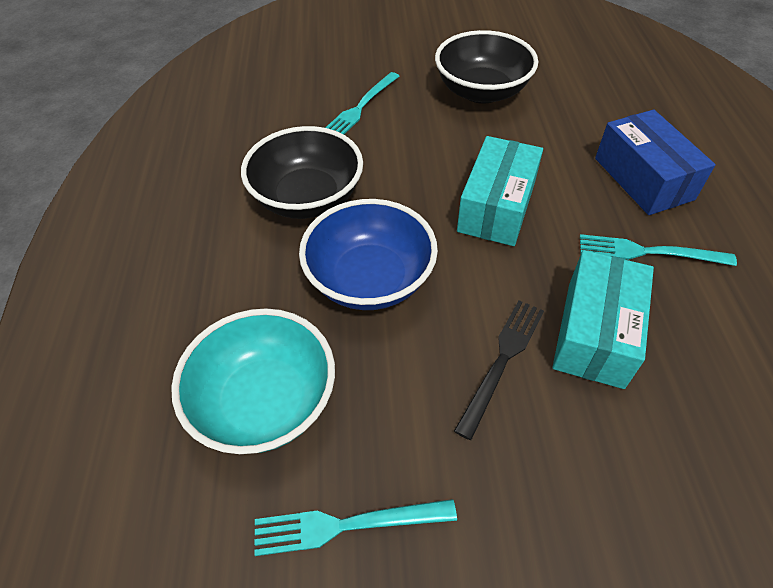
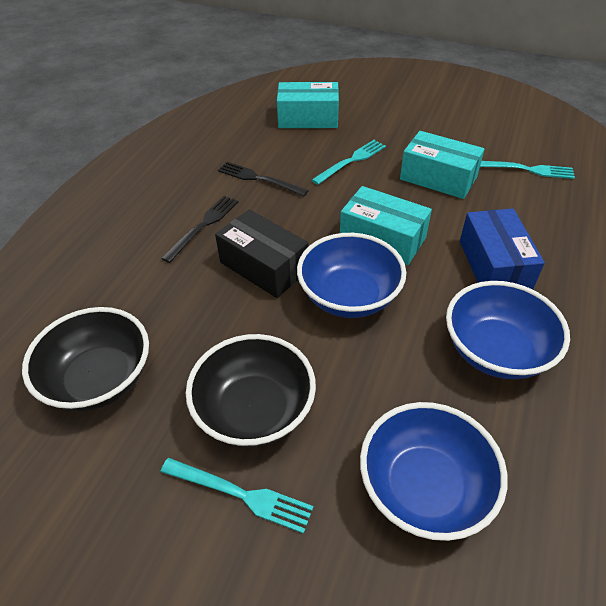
black box: none = 0 -> [215,210,308,298] = 1
black fork: [454,300,544,440] = 1 -> [161,196,238,263] [218,162,309,196] = 2
blue bowl: [299,199,438,310] = 1 -> [297,233,406,318] [360,402,508,541] [446,281,570,379] = 3
turquoise bowl: [171,308,335,454] = 1 -> none = 0
turquoise box: [457,136,543,246] [553,250,654,389] = 2 -> [277,82,339,128] [340,186,432,265] [400,131,485,199] = 3

